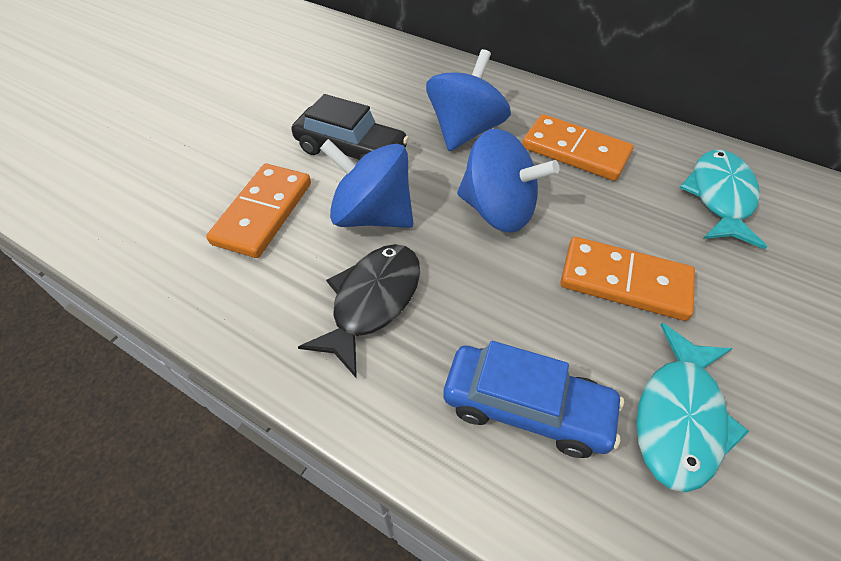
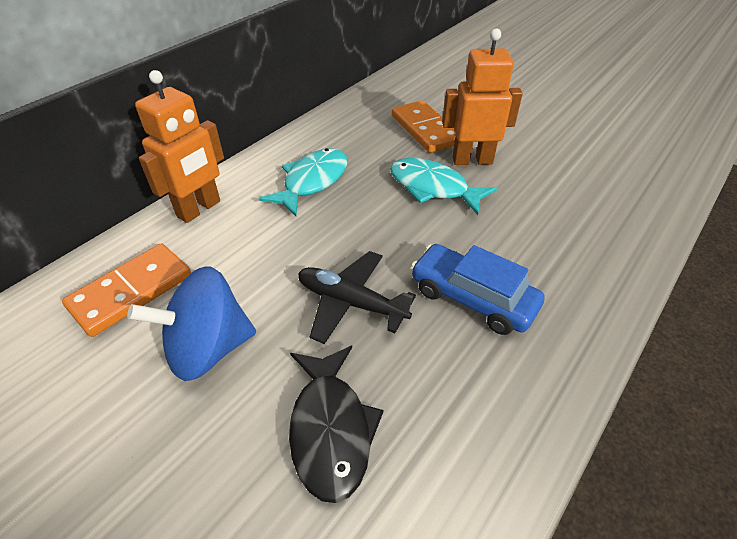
black car: [292,94,409,160] = 1 -> none = 0
black plane: none = 0 -> [298,251,416,344] = 1
blue spinning top: [320,139,413,228] [426,49,511,151] [457,129,560,233] = 3 -> [127,266,256,381] = 1
orange domino: [206,164,311,258] [522,114,634,181] [560,237,695,321] = 3 -> [62,243,191,337] [392,100,456,153] = 2
orange robot: none = 0 -> [135,70,224,223] [442,28,523,165] = 2

